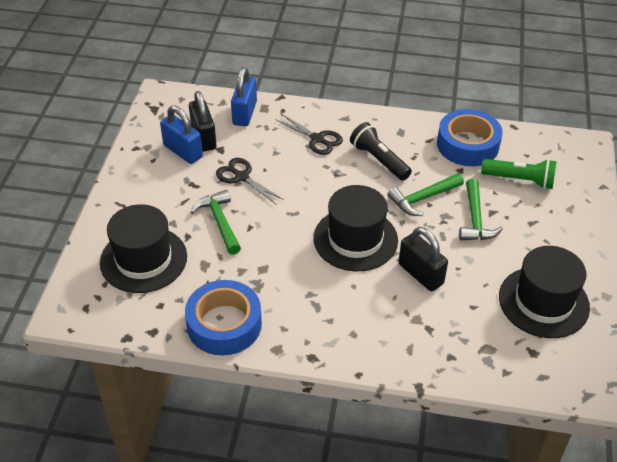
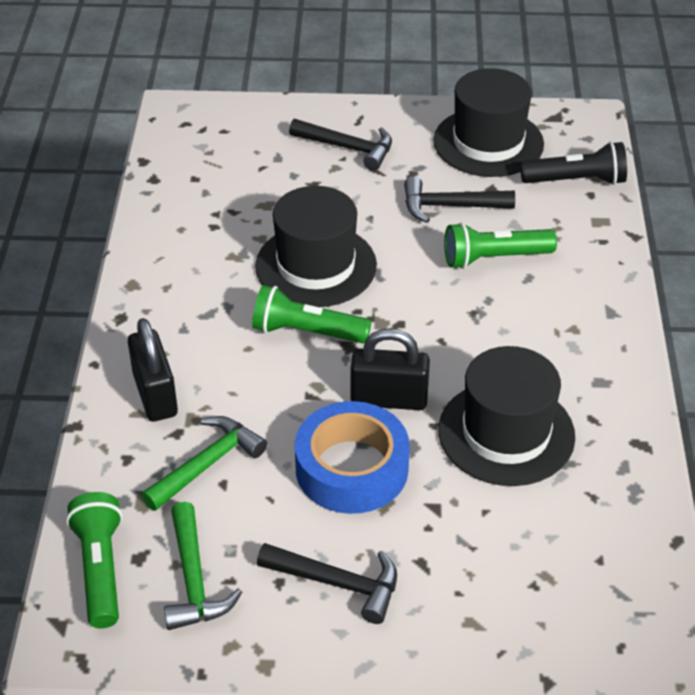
black hammer: none = 0 -> [257,543,397,624] [289,119,392,171] [404,176,515,223] = 3
black scissors: [216,158,284,205] [275,114,343,155] = 2 -> none = 0
blue padlock: [160,105,203,164] [231,67,257,126] = 2 -> none = 0
blue tape: [185,280,262,355] [437,109,503,166] = 2 -> [295,401,410,514] = 1
green flashlight: [481,159,557,189] = 1 -> [66,492,122,628] [252,285,371,343] [444,222,557,269] = 3
green hammer: [191,190,241,255] [387,173,464,216] [459,179,503,240] = 3 -> [141,416,267,511] [164,502,242,630] = 2

